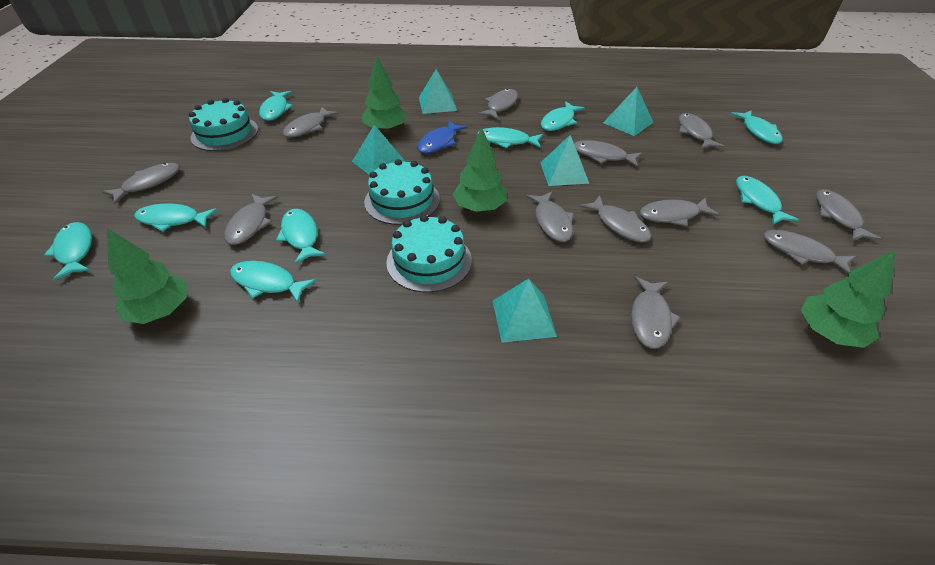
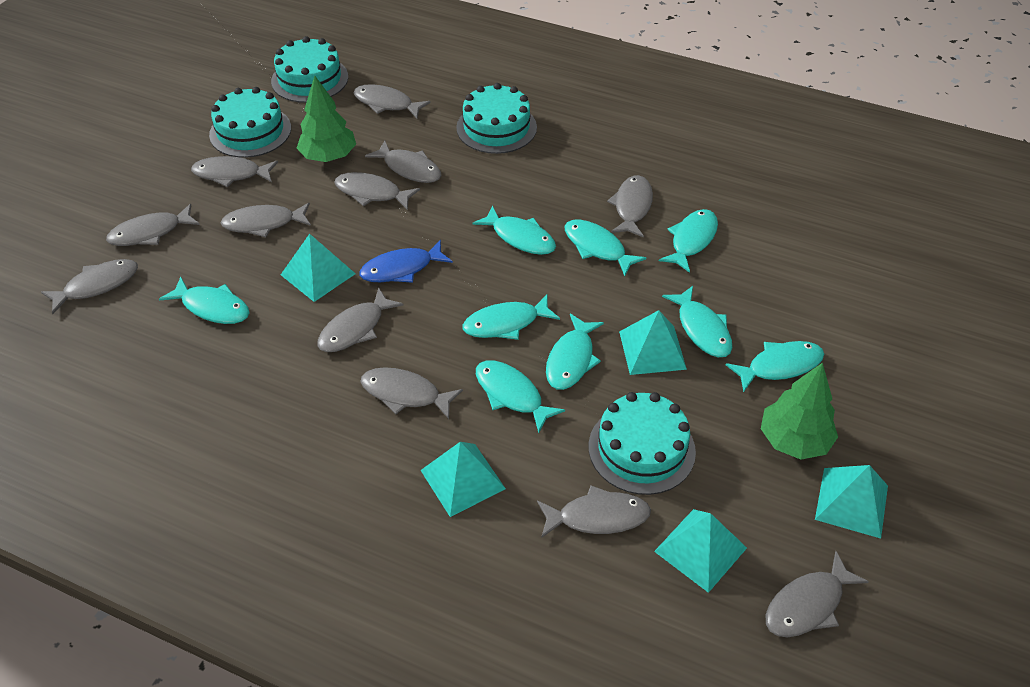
green tree: [107,228,187,324] [362,55,407,132] [452,128,507,212] [801,250,896,348] = 4 -> [297,75,356,162] [761,363,838,460] = 2
turquoise cake: [189,98,258,151] [364,159,440,225] [386,215,472,292] = 3 -> [209,87,291,158] [271,36,348,103] [456,83,537,154] [589,392,696,495] = 4

